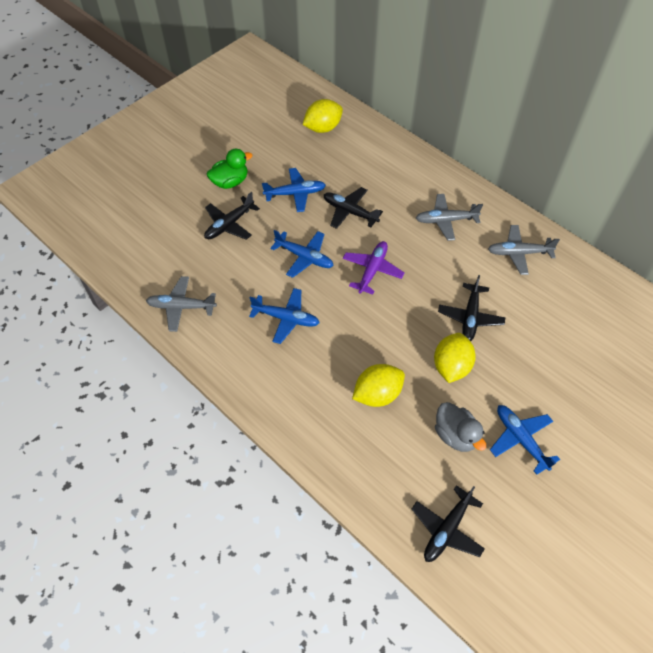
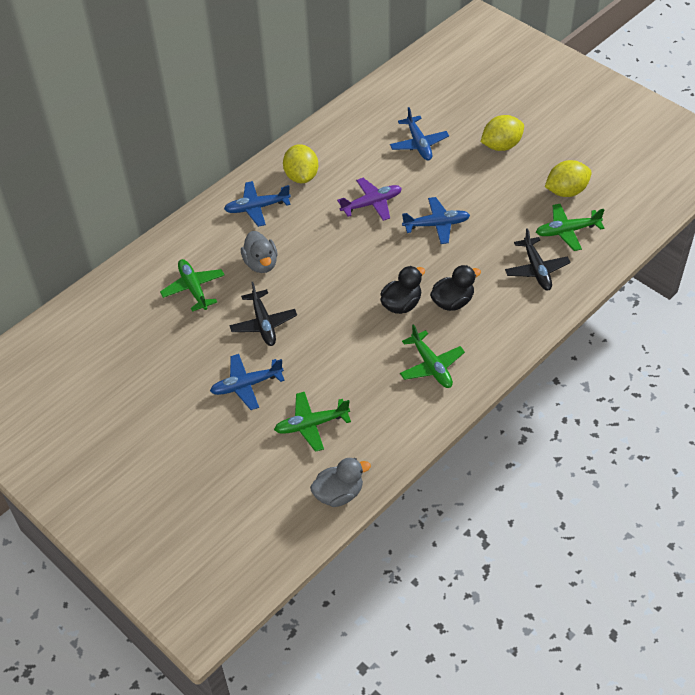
black duck: none = 0 -> [380,266,425,314] [430,265,481,311] = 2
black plane: [204,192,260,240] [324,187,383,229] [412,485,485,562] [438,275,505,341] = 4 -> [230,282,297,346] [505,228,571,291] = 2
green duck: [207,149,252,189] = 1 -> none = 0
green plane: none = 0 -> [160,259,225,312] [274,392,351,452] [400,324,465,388] [536,204,604,251] = 4
grey duck: [435,402,486,452] = 1 -> [241,231,277,273] [310,458,371,507] = 2
grey plane: [146,276,217,332] [416,194,483,241] [488,225,560,275] = 3 -> none = 0

